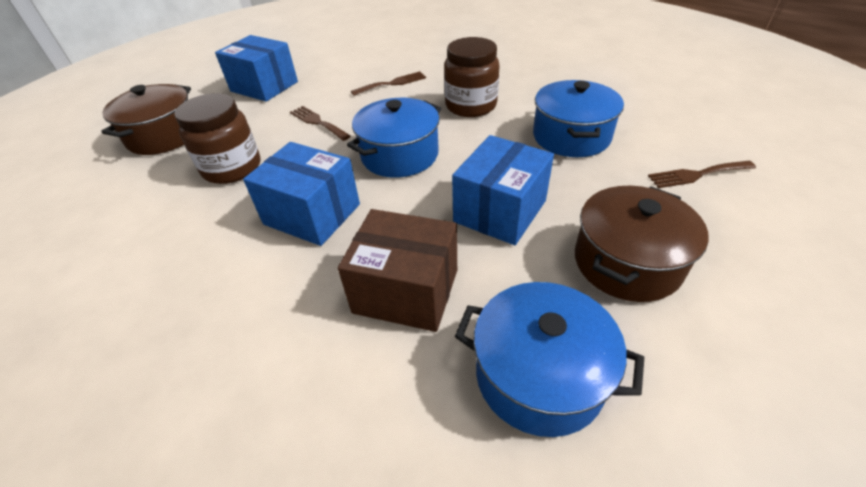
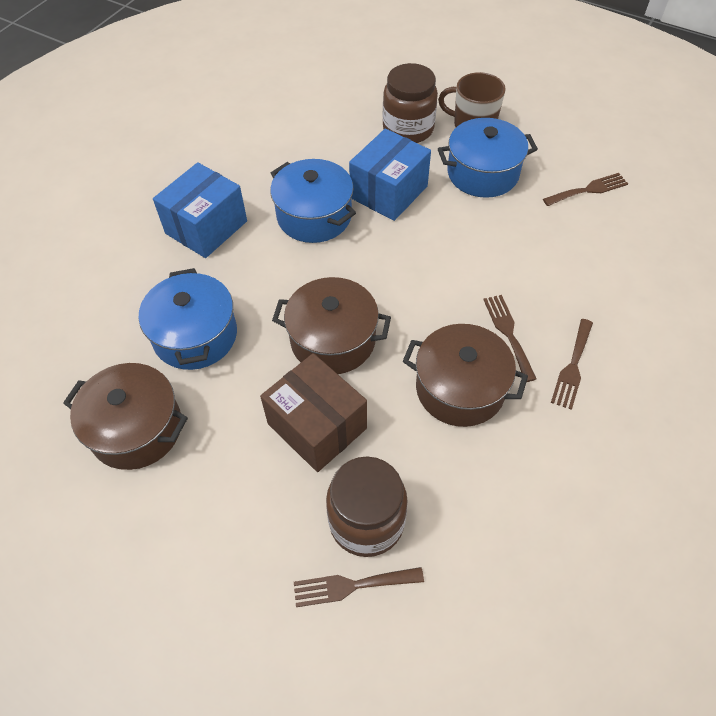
blue box: [215,35,298,102] [243,142,360,246] [452,135,554,245] = 3 -> [153,162,247,258] [349,129,431,221] = 2
brown fork: [290,106,351,141] [351,71,426,96] [648,161,756,188] = 3 -> [294,567,424,607] [483,295,536,382] [543,173,628,206] [551,319,593,410] = 4
brown mug: none = 0 -> [438,72,506,127] = 1
brown pot: [101,84,191,155] [575,186,709,302] = 2 -> [63,363,188,470] [272,277,391,374] [403,324,528,427] = 3

